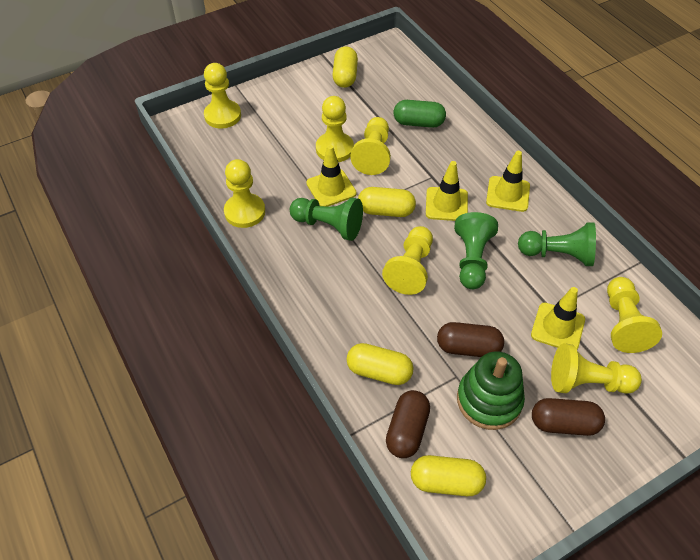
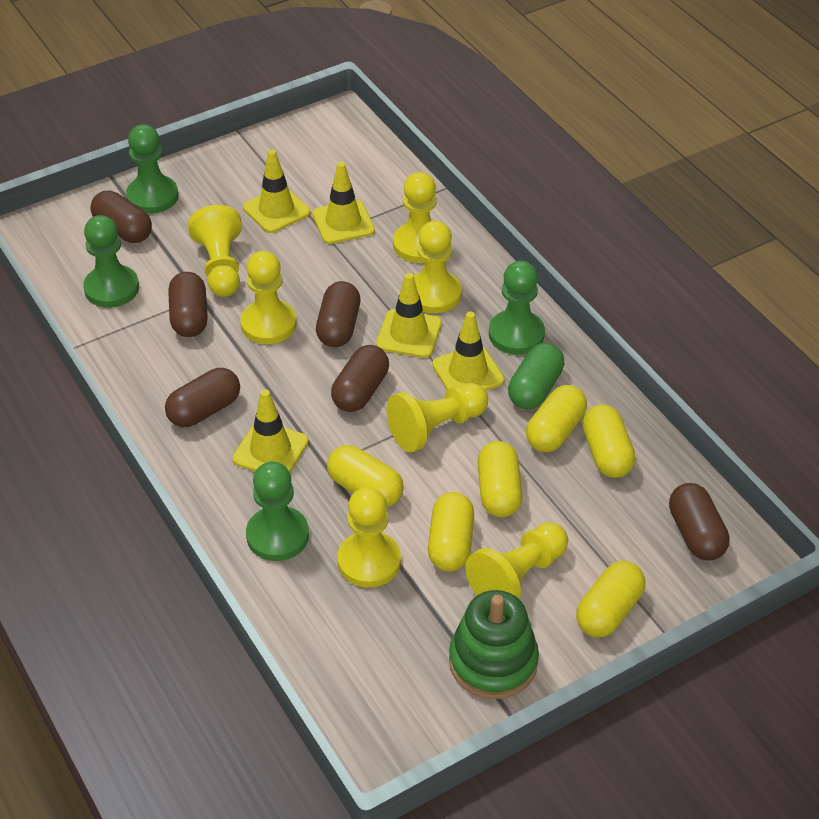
brown capsule: [386,390,430,458] [437,322,504,357] [532,398,605,436] = 3 -> [90,191,152,243] [165,368,240,427] [168,272,208,337] [316,281,360,347] [331,345,389,412] [669,483,729,561] = 6
green pawn: [290,198,363,241] [454,212,498,289] [518,222,596,266] = 3 -> [83,215,139,308] [126,124,178,214] [246,461,309,561] [489,261,545,355] = 4
yellow capsule: [332,46,358,88] [346,343,414,385] [358,187,416,217] [411,455,486,496] = 4 -> [327,445,404,507] [428,492,474,571] [478,441,522,517] [526,385,587,452] [576,561,645,637] [582,405,635,478] = 6
yellow traffic cone: [306,145,357,206] [426,161,468,221] [486,151,530,212] [531,287,585,349] = 4 -> [232,390,309,473] [243,150,310,233] [312,162,375,244] [376,273,442,358] [432,312,505,391] = 5

